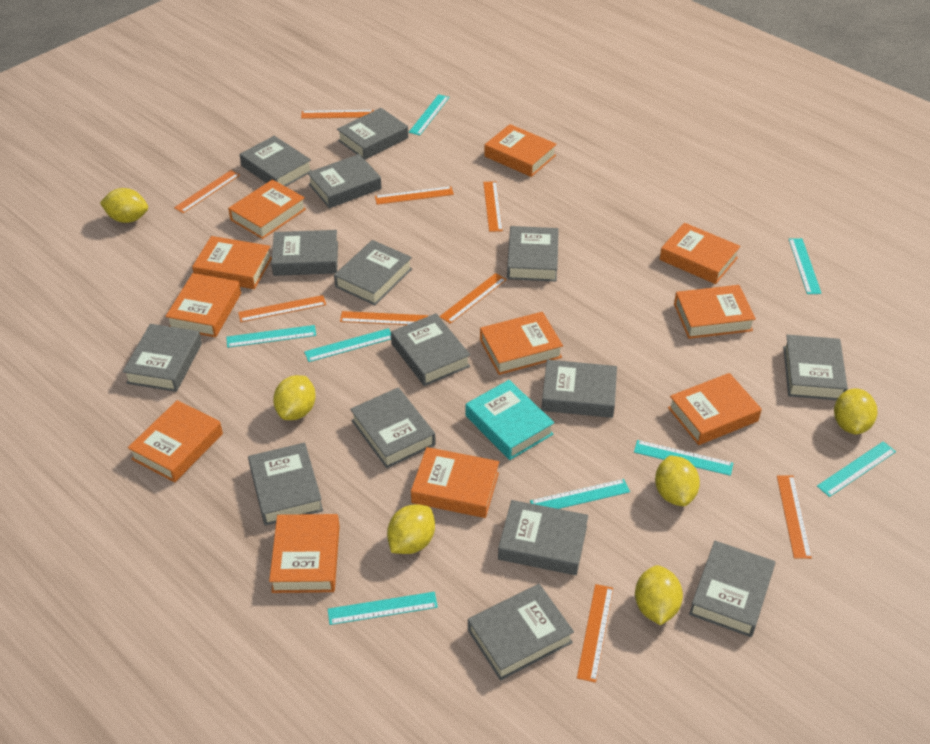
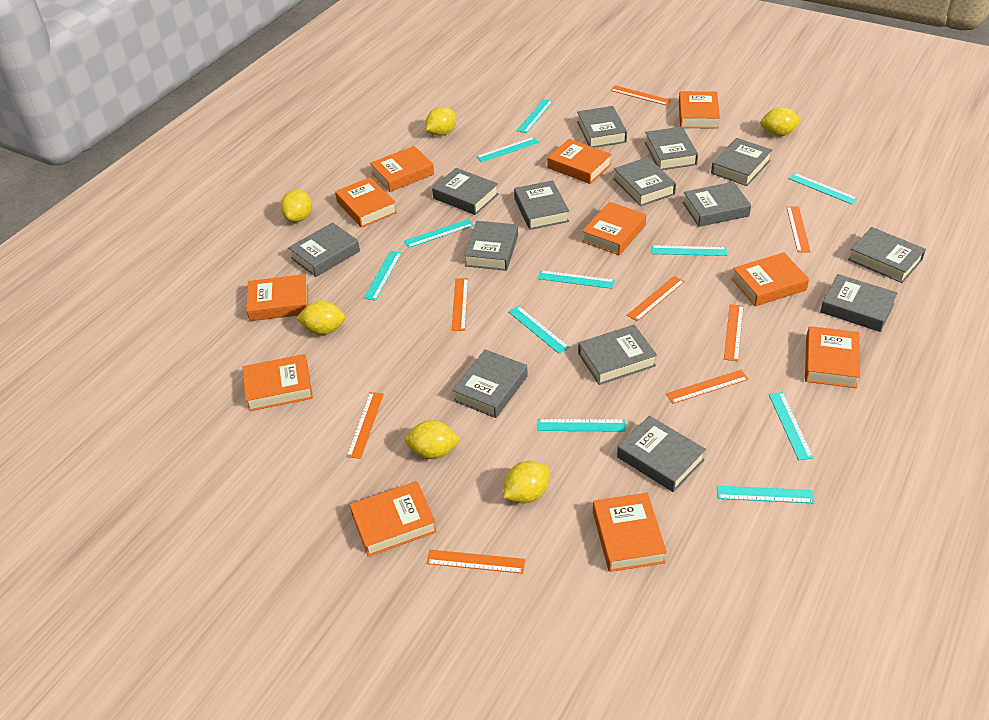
grey book: [123,324,202,392] [240,136,312,187] [248,443,323,526] [271,230,338,276] [307,154,382,208] [334,240,412,305] [337,108,408,159] [350,387,436,468] [391,313,470,386] [468,584,574,681] [498,500,588,575] [507,226,559,282] [541,360,617,418] [689,541,775,637] [783,335,848,400] = 15 -> [288,222,360,277] [432,168,499,215] [452,349,528,418] [464,221,518,271] [514,180,569,230] [577,106,627,148] [578,325,657,385] [613,157,676,206] [617,416,706,492] [645,127,698,170] [683,182,751,227] [711,138,772,186] [820,274,898,332] [848,227,926,283] = 14
orange ruler: [174,170,240,213] [238,295,326,322] [301,110,374,119] [340,311,428,325] [375,186,454,205] [439,273,507,324] [483,181,503,232] [577,584,613,683] [777,475,812,559] = 9 -> [346,392,384,459] [426,550,525,574] [452,278,468,331] [610,85,671,106] [627,276,685,321] [666,370,749,404] [724,304,744,361] [787,206,811,253] = 8
turquoise book: [466,380,554,460] = 1 -> none = 0
turquoise ruler: [226,325,316,348] [304,328,391,362] [328,592,438,625] [409,94,449,135] [530,479,630,509] [634,440,733,476] [789,238,822,294] [817,441,896,497] = 8 -> [364,251,402,301] [404,219,474,248] [476,137,539,162] [508,306,569,354] [517,99,553,133] [537,419,626,432] [538,270,615,289] [651,245,727,256] [717,486,814,503] [769,392,813,460] [789,173,858,204] = 11

